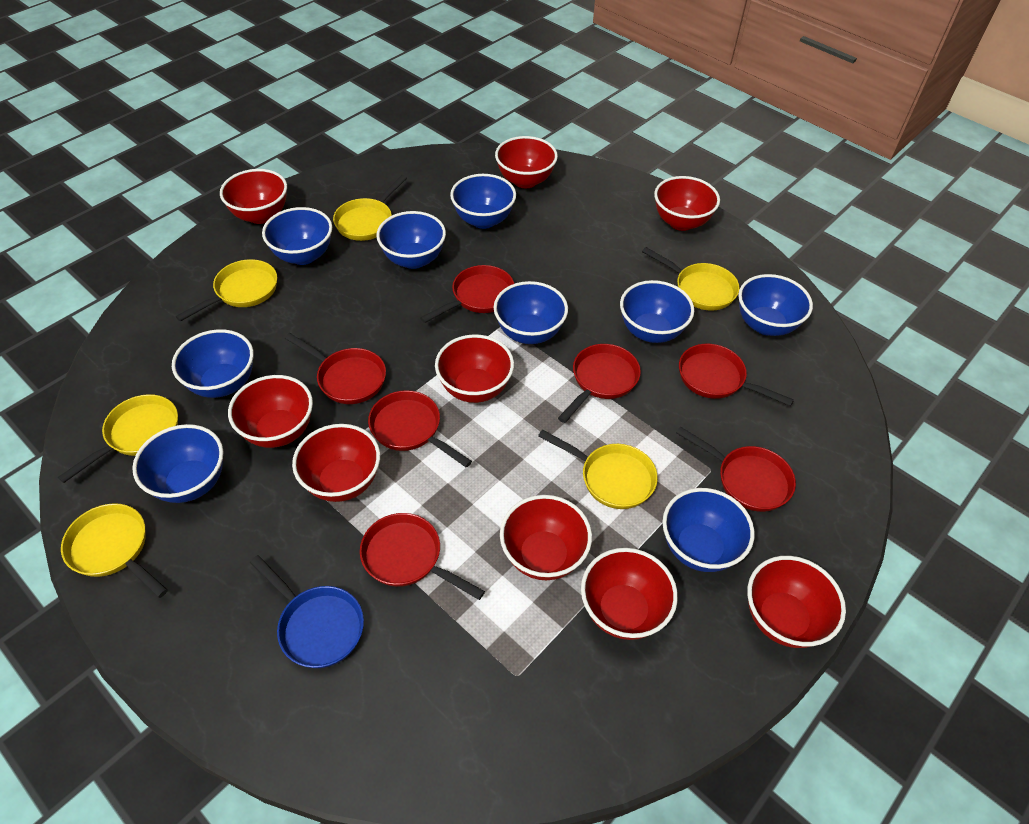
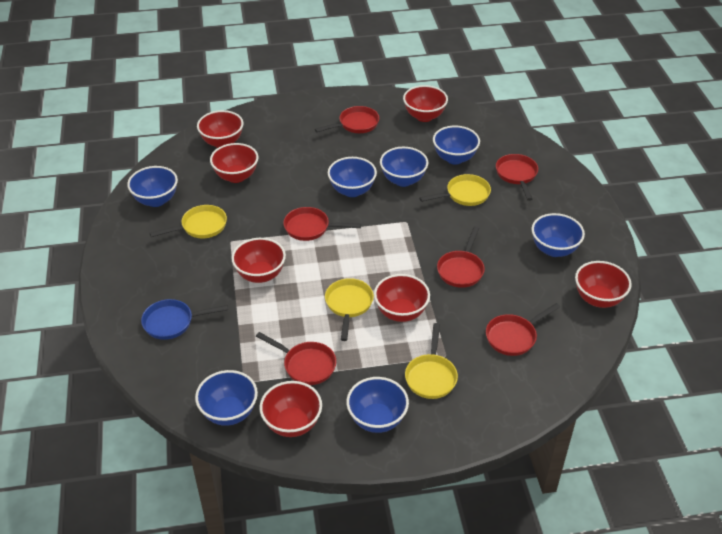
blue bowl: [132,424,223,503] [172,329,254,398] [262,207,332,265] [376,211,446,269] [450,174,516,229] [494,281,568,344] [620,280,694,343] [662,488,755,572] [738,274,813,336] = 9 -> [127,166,178,207] [195,370,258,426] [328,157,377,197] [346,377,409,433] [380,147,428,187] [433,126,480,164] [532,213,585,257] = 7
red bowl: [220,169,287,224] [228,375,313,448] [292,424,380,502] [435,334,514,403] [495,136,558,188] [500,495,592,580] [581,548,678,640] [654,176,720,231] [747,556,846,648] = 9 -> [197,110,244,148] [210,143,258,183] [231,238,286,283] [260,381,322,437] [374,274,430,322] [403,85,448,122] [575,261,632,308] = 7
red pan: [284,333,386,404] [360,513,485,600] [368,390,472,468] [420,265,514,323] [558,344,641,423] [676,426,796,512] [679,344,794,406] = 7 -> [256,332,336,385] [283,207,361,241] [315,106,379,133] [437,227,485,288] [486,303,560,356] [496,154,538,201] = 6
yellow pan: [58,394,178,483] [61,503,168,598] [176,259,277,322] [333,175,407,241] [538,429,658,509] [642,247,740,311] = 6 -> [150,205,227,238] [325,278,374,341] [405,323,458,399] [420,174,491,206] = 4

